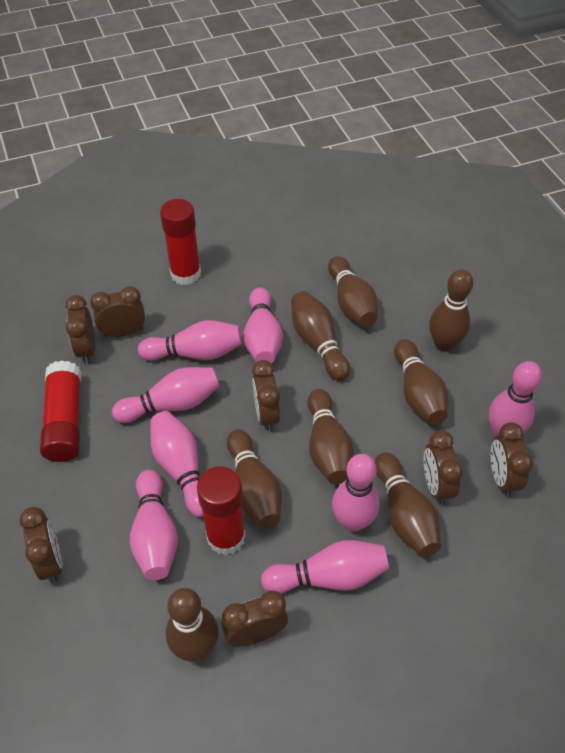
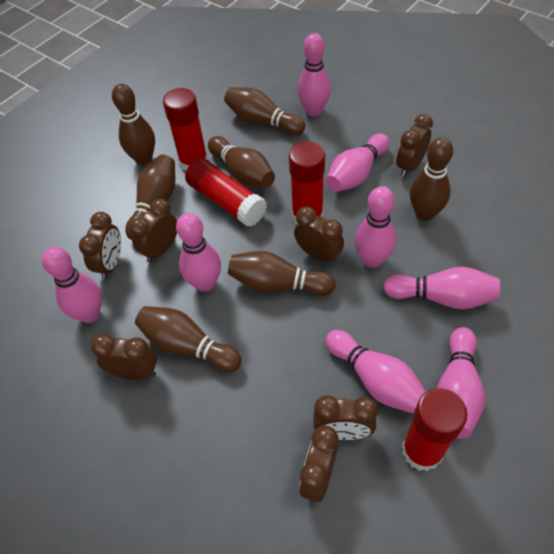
brown bowling pin: [166,588,219,661] [227,429,282,529] [291,291,350,381] [307,389,354,484] [328,256,378,327] [375,452,441,557] [394,339,448,425] [429,269,473,352] = 8 -> [112,84,155,165] [125,154,175,240] [135,306,242,372] [208,136,275,188] [224,87,305,135] [228,251,336,296] [410,137,453,221] = 7
red glue stick: [40,361,81,462] [160,199,201,285] [197,466,246,555] = 3 -> [163,88,208,171] [185,158,267,227] [289,141,325,224] [402,388,468,471] = 4

